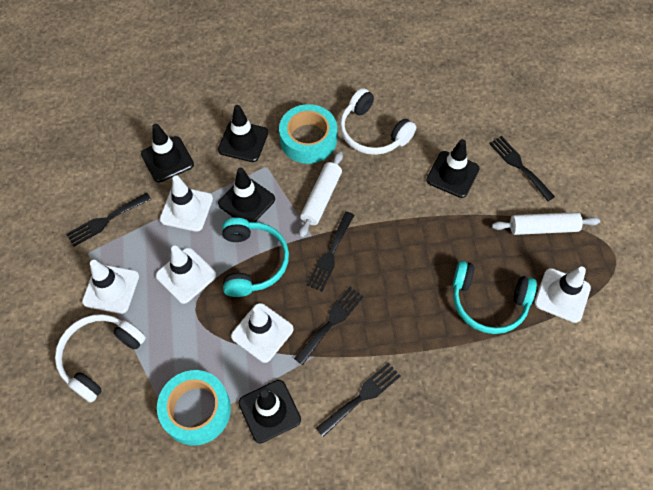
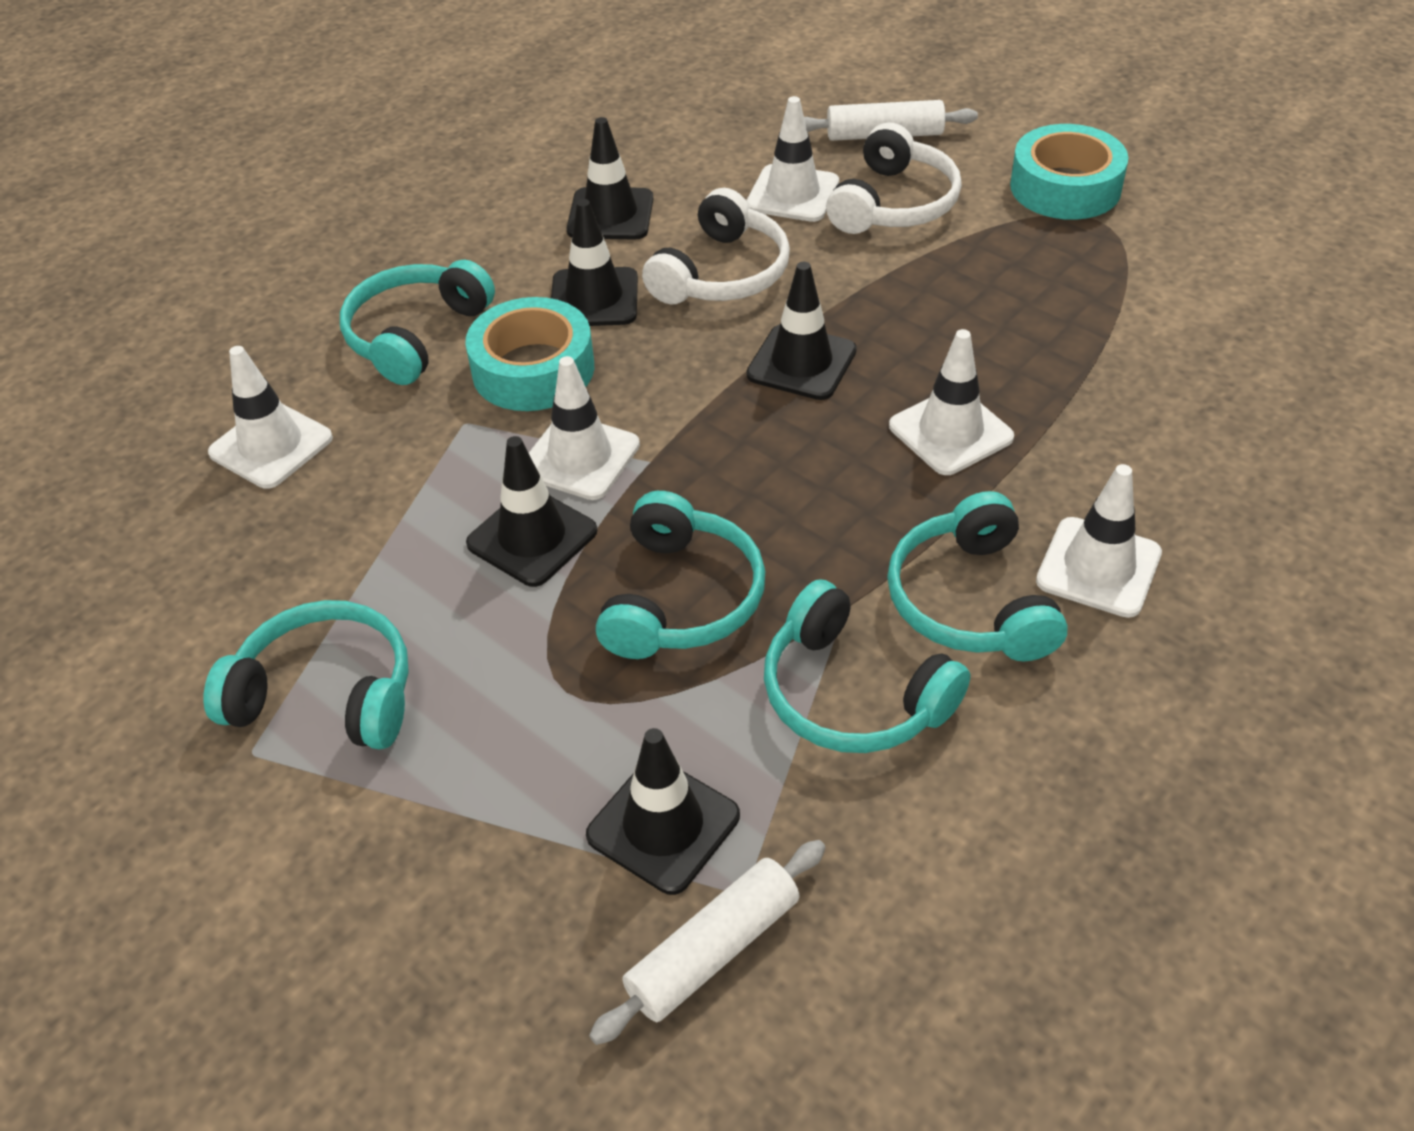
black fork: [66,193,151,247] [294,287,364,365] [307,212,354,291] [316,362,401,437] [489,136,555,201] = 5 -> none = 0
turquoise headphones: [222,218,289,297] [453,261,537,334] = 2 -> [203,600,409,749] [340,259,495,385] [596,491,765,659] [764,579,971,753] [887,491,1068,661] = 5

